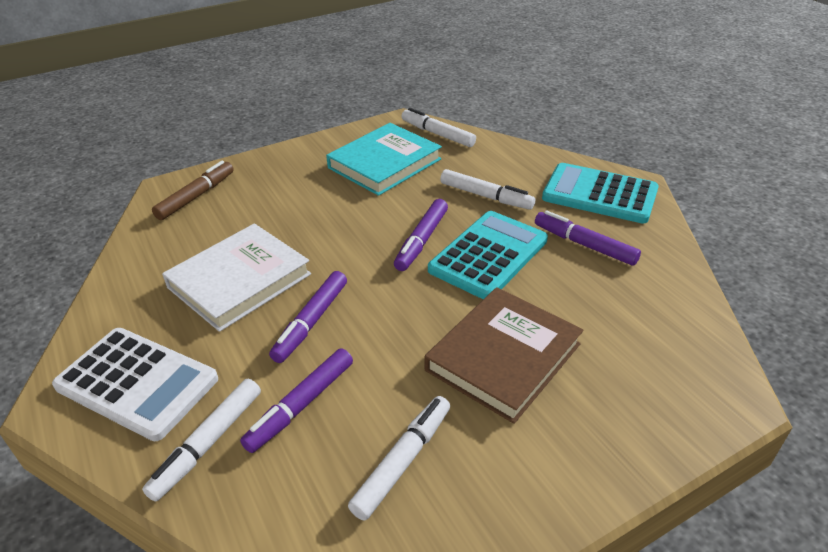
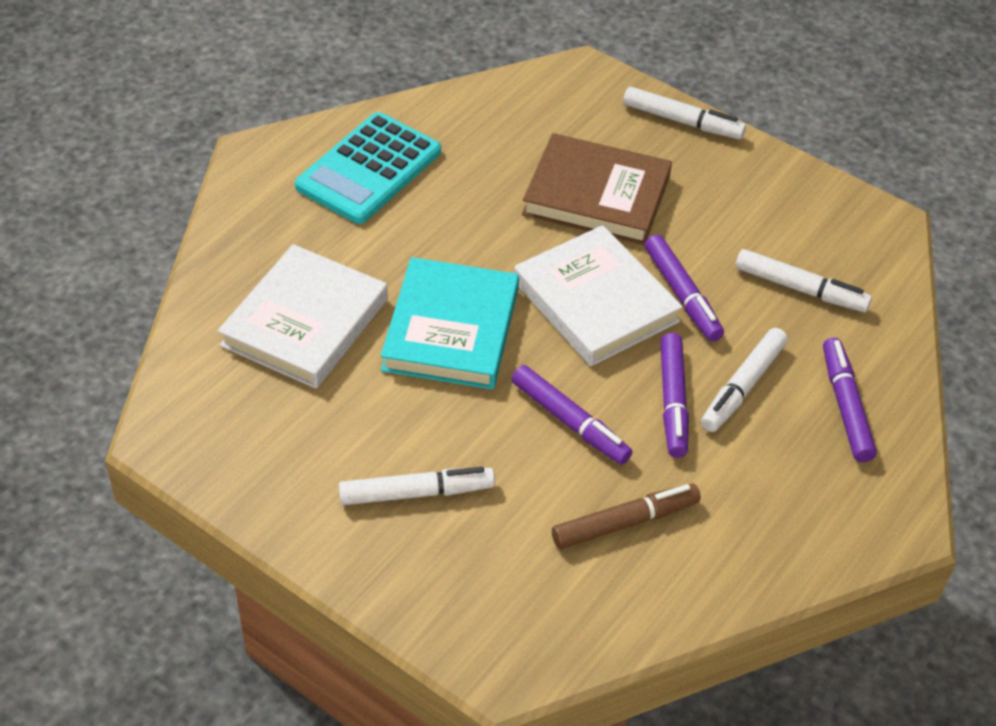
turquoise calculator: [428,211,548,299] [542,163,659,224] = 2 -> [295,112,441,224] = 1
white book: [162,224,311,332] = 1 -> [218,244,388,389] [514,225,683,366] = 2
white calculator: [52,328,218,441] = 1 -> none = 0

